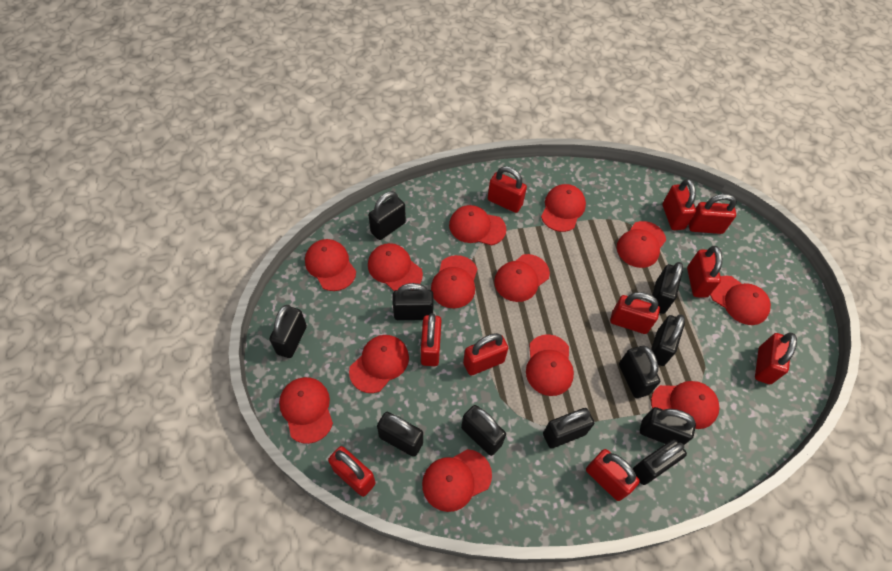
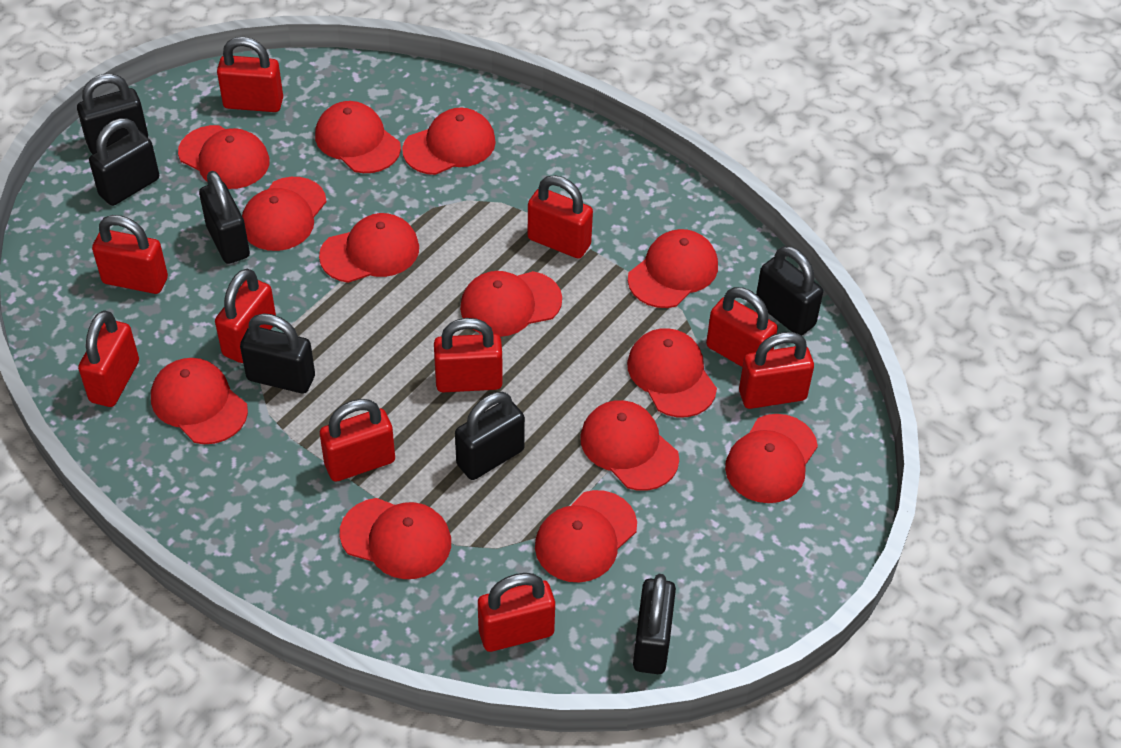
black padlock: [269,305,307,358] [368,191,406,240] [377,412,423,457] [393,283,434,320] [461,405,506,456] [543,408,594,448] [619,345,660,398] [633,439,687,485] [640,407,696,445] [651,314,685,366] [652,262,683,314] = 11 -> [77,73,148,154] [89,118,159,206] [199,171,250,264] [240,313,315,393] [455,392,525,480] [633,574,676,674] [756,246,823,336] = 7

